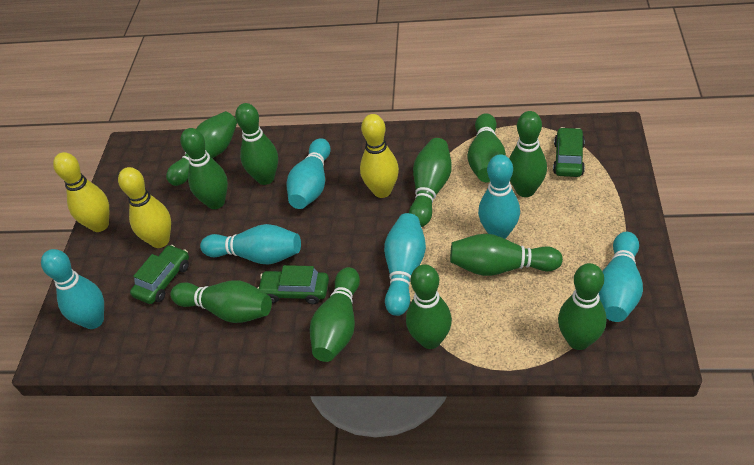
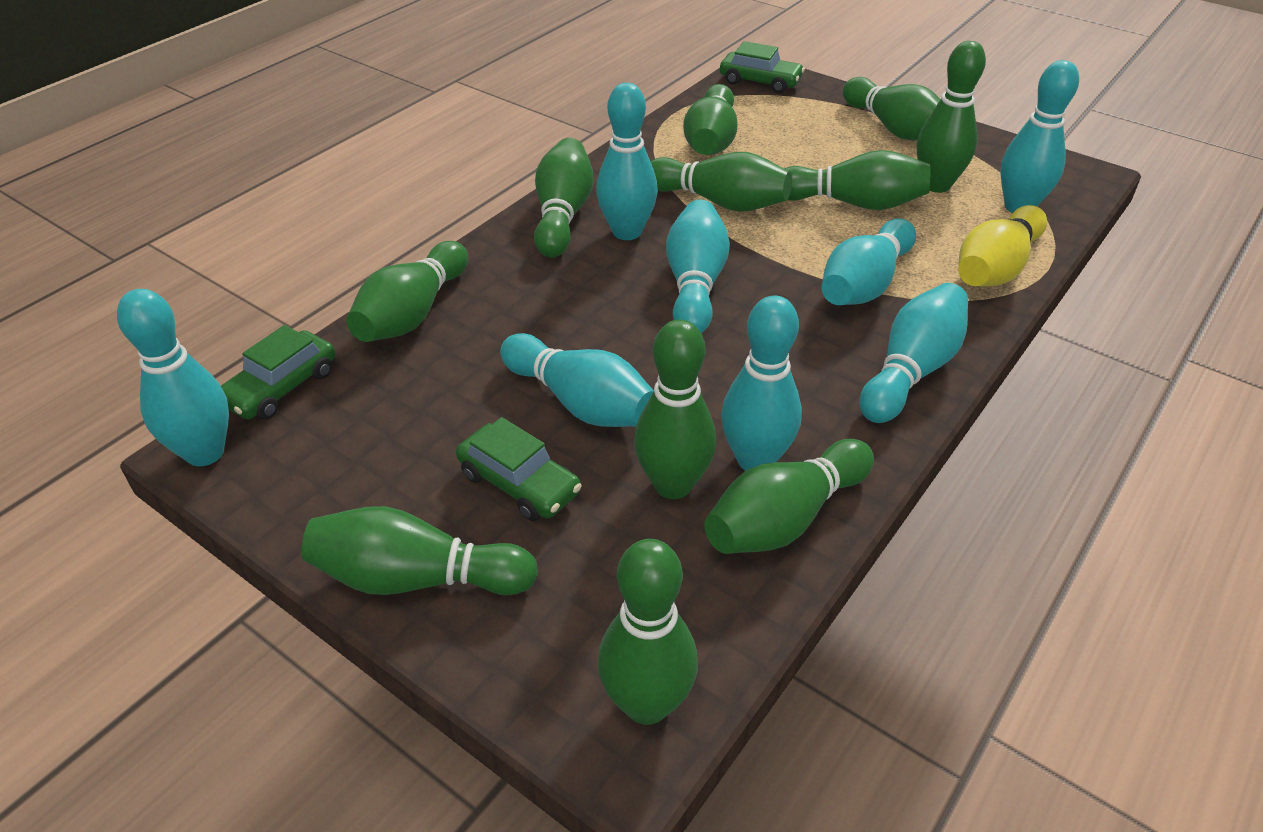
turquoise bowling pin: [41,249,104,329] [200,224,301,264] [286,138,331,209] [384,213,426,316] [478,154,520,239] [599,232,643,322] = 6 -> [117,289,229,466] [500,333,654,427] [596,83,658,240] [666,200,730,333] [721,296,802,471] [822,219,916,305] [860,283,968,423] [1001,60,1079,213] = 8
yellow bowling pin: [53,152,109,232] [118,167,171,248] [360,114,399,198] = 3 -> [958,205,1047,287] = 1

